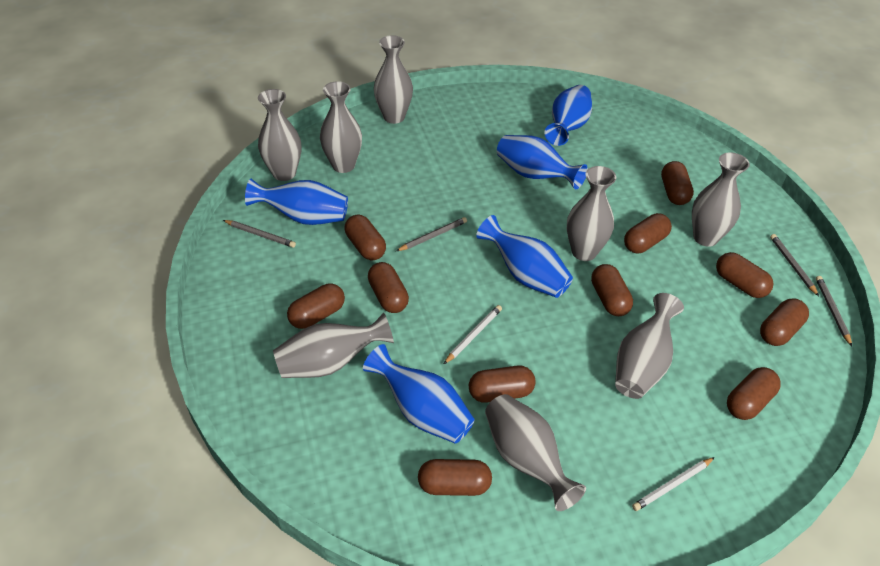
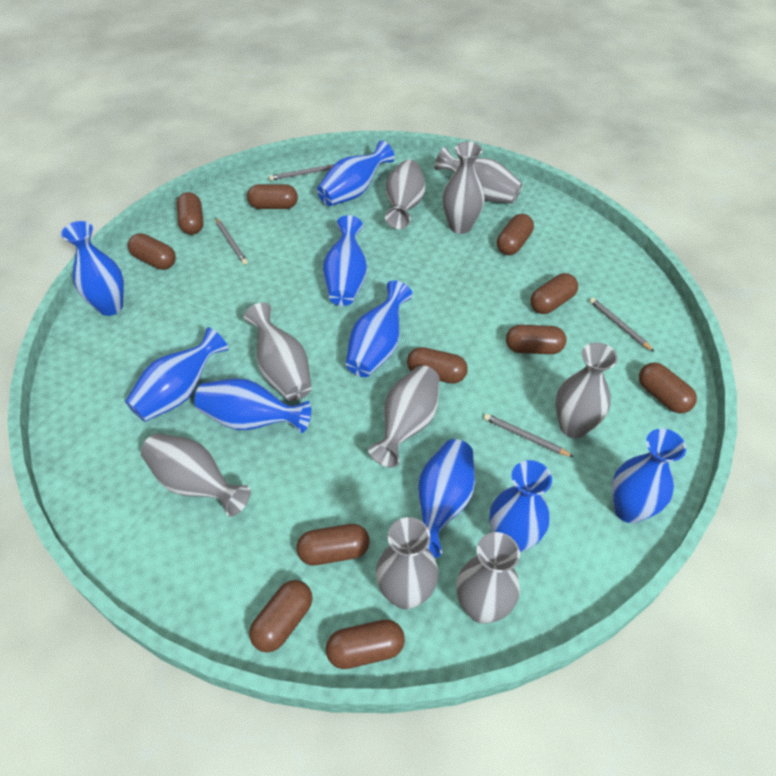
blue vase: [245,179,348,225] [363,344,475,444] [476,215,573,298] [497,135,588,189] [545,85,592,146] = 5 -> [61,221,124,316] [125,327,229,422] [194,379,311,433] [317,140,395,206] [323,215,367,306] [346,280,413,377] [418,439,475,558] [489,460,552,553] [612,429,686,524] = 9
grey vase: [258,89,301,181] [273,313,394,378] [320,81,362,173] [374,35,413,124] [485,394,586,511] [567,166,616,261] [615,293,684,399] [692,152,750,247] = 8 -> [141,433,251,517] [244,302,312,401] [368,365,439,467] [376,517,438,609] [385,160,425,229] [434,147,522,204] [442,141,485,234] [456,532,520,624] [555,342,618,438] = 9
white pencil: [444,305,502,364] [632,457,715,511] = 2 -> none = 0

